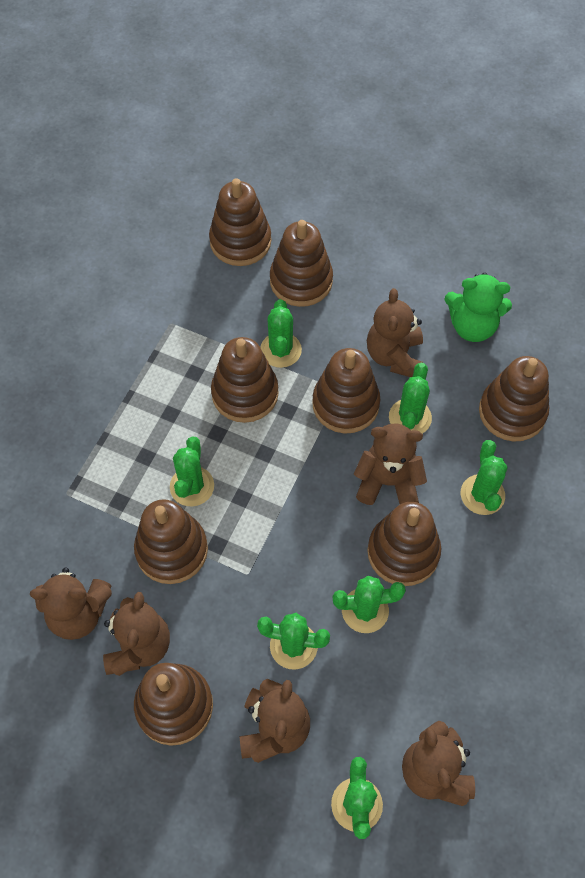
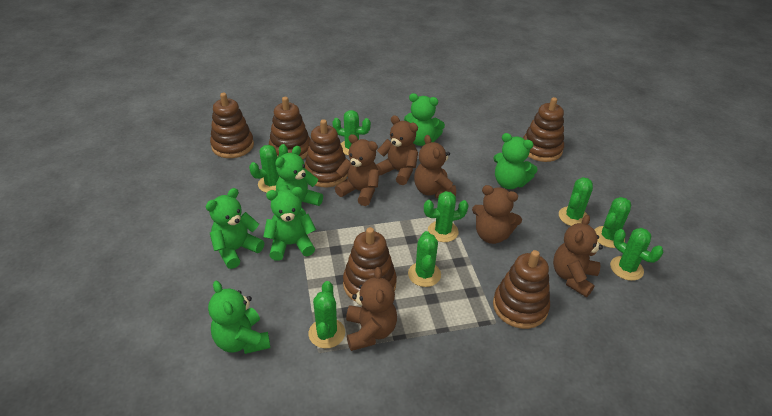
brown stacking toy: [134,499,208,584] [134,663,213,746] [209,178,271,266] [211,337,279,423] [270,220,333,307] [312,348,380,434] [367,502,441,586] [479,356,549,442] = 8 -> [210,93,254,158] [269,97,310,159] [305,119,348,187] [343,227,397,302] [493,250,550,329] [523,97,564,162] = 6
green cactus: [170,436,214,506] [257,613,330,669] [260,299,302,368] [331,757,383,839] [333,576,406,633] [389,363,432,434] [461,440,507,515] = 7 -> [249,144,288,193] [309,281,345,348] [332,110,371,155] [408,231,441,287] [424,191,469,242] [559,177,593,226] [595,197,631,248] [610,228,663,281] = 8
green teddy bear: [445,272,512,342] = 1 -> [205,188,265,269] [208,281,271,354] [263,187,316,261] [275,146,323,215] [404,93,445,146] [493,133,538,189] = 6

